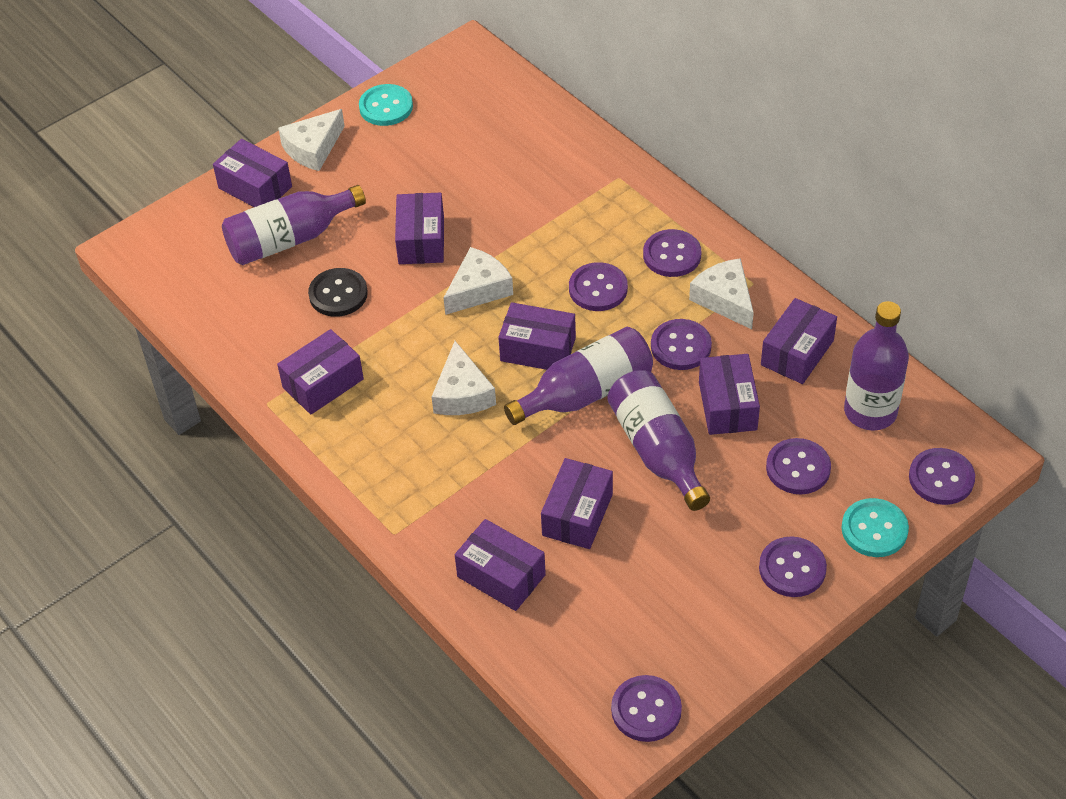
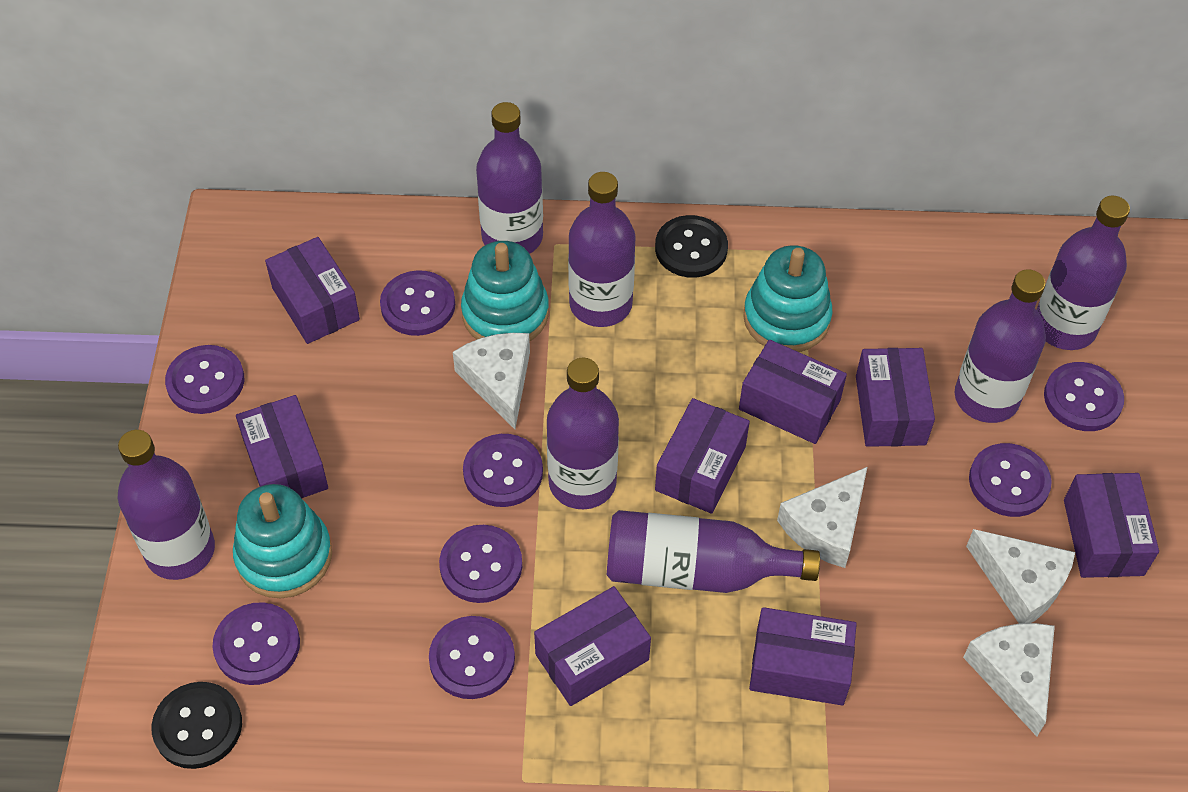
black button: [308,268,368,317] = 1 -> [152,682,242,769] [655,215,728,278] = 2
purple bottle: [222,185,366,265] [504,327,653,425] [607,370,710,511] [844,301,909,431] = 4 -> [118,430,215,580] [476,102,543,254] [547,358,619,509] [568,172,636,327] [607,510,820,593] [955,269,1046,423] [1036,195,1130,350] = 7
purple button: [569,262,628,311] [611,675,682,742] [643,229,701,277] [651,319,712,370] [759,537,827,597] [766,438,831,494] [909,448,975,505] = 7 -> [165,345,244,414] [212,602,300,685] [380,270,455,336] [429,616,515,699] [439,525,522,603] [463,434,543,507] [969,443,1052,517] [1044,362,1124,431] = 8
turquoise button: [359,84,413,126] [841,498,909,557] = 2 -> none = 0
turquoise stacking toy: none = 0 -> [233,484,332,598] [461,241,549,341] [743,245,832,352] = 3

